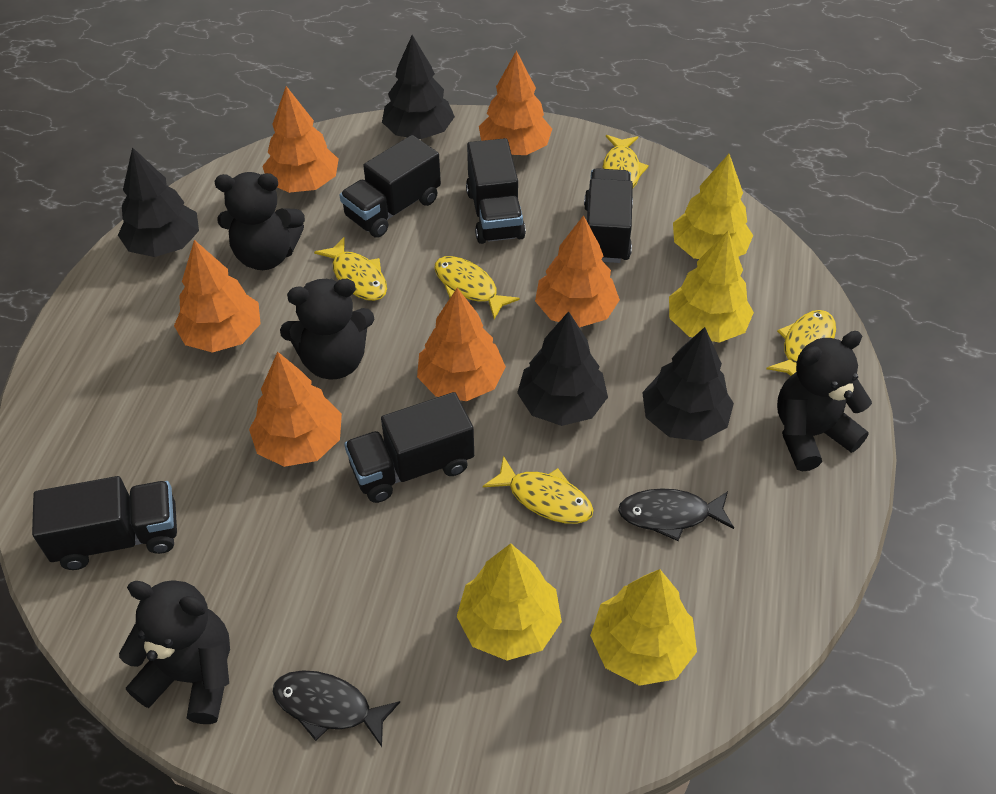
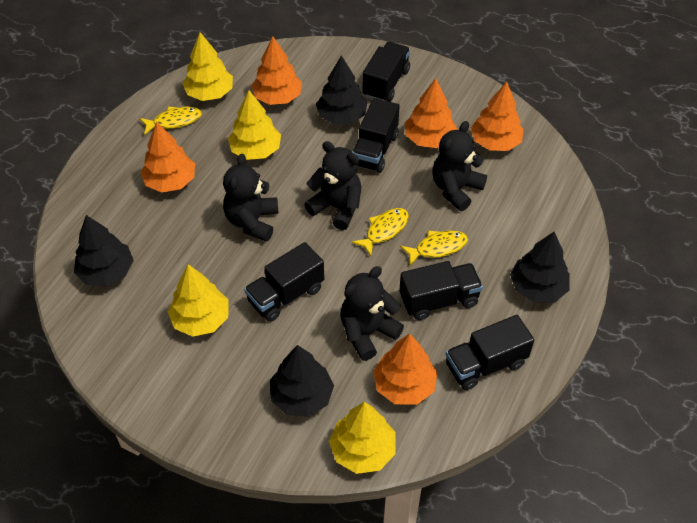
black fish: [273,670,400,747] [618,488,734,541] = 2 -> none = 0
orange tree: [174,240,261,353] [249,352,342,467] [262,86,339,193] [417,288,506,401] [479,51,552,155] [535,215,620,327] = 6 -> [140,122,195,193] [251,36,302,105] [373,333,437,405] [405,78,457,148] [471,81,524,151] = 5
yellow fish: [314,237,387,301] [435,256,520,319] [483,456,593,524] [602,135,649,188] [766,310,836,376] = 5 -> [140,106,202,135] [352,208,409,256] [400,230,468,266] = 3

